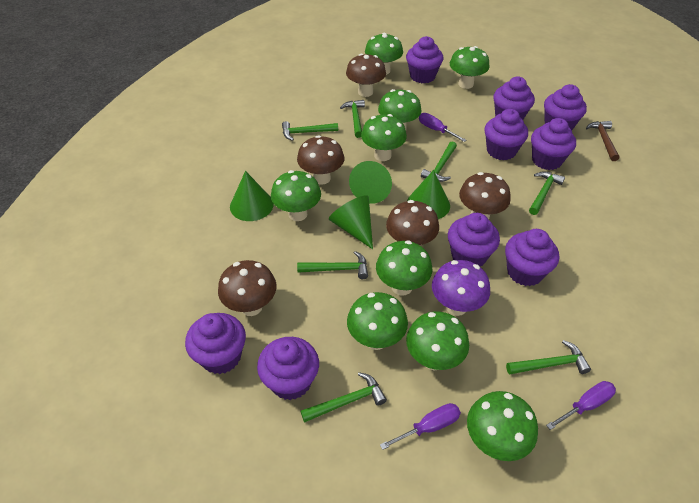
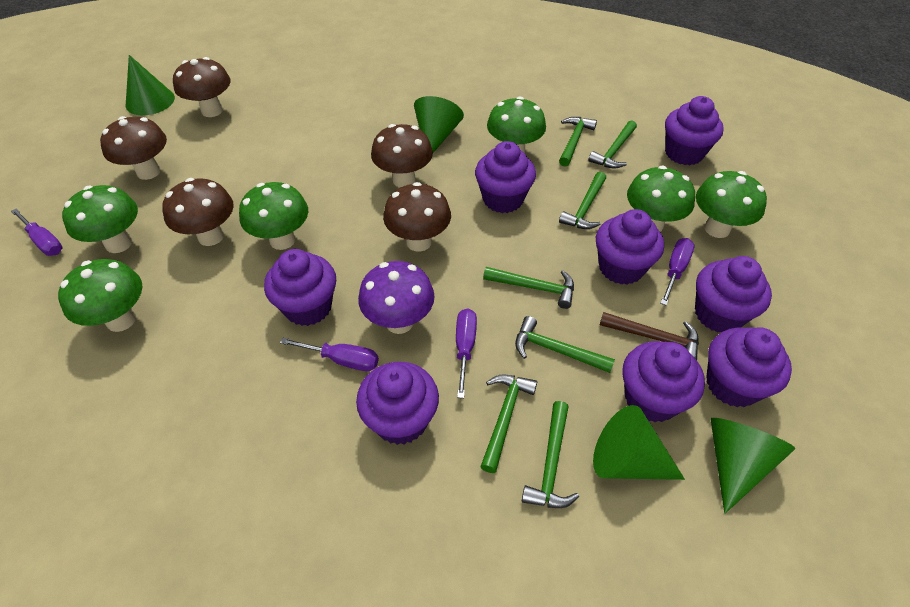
green mushroom: [271,170,321,221] [347,292,408,350] [361,114,407,161] [365,33,403,75] [376,240,432,296] [378,89,421,130] [406,312,469,370] [450,46,490,89] [467,391,538,461] = 9 -> [58,259,142,332] [62,185,138,253] [239,182,308,250] [487,96,546,153] [627,166,695,232] [696,171,767,238] = 6
purple cupcake: [185,313,246,374] [257,337,319,400] [406,36,443,83] [448,213,500,266] [485,109,528,161] [493,77,535,120] [505,229,559,286] [531,118,576,170] [544,84,587,130] = 9 -> [264,249,336,326] [356,362,439,445] [475,141,536,213] [596,209,664,285] [622,341,705,423] [665,96,724,165] [695,256,772,333] [706,327,792,407] = 8
purple screwdriver: [380,403,461,450] [419,113,466,142] [546,381,616,430] = 3 -> [11,209,63,256] [280,338,379,371] [456,308,477,398] [660,238,695,306] = 4

